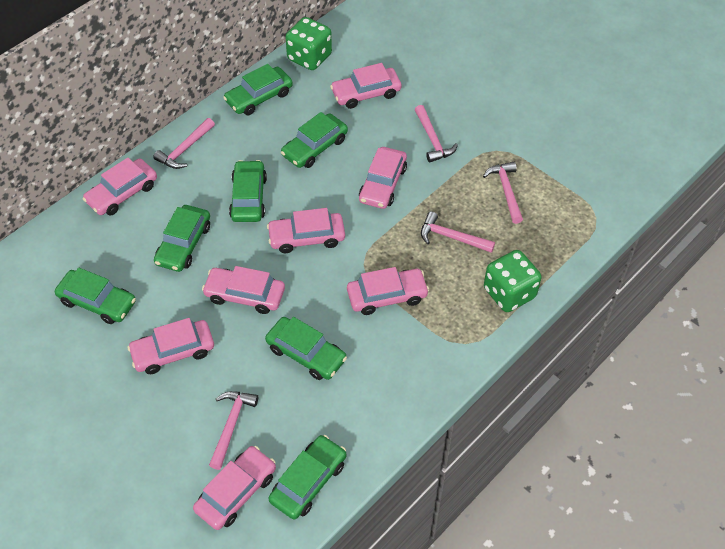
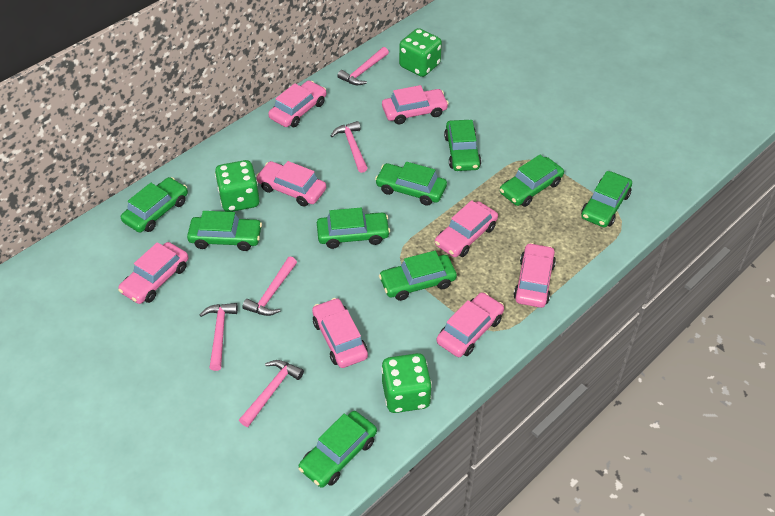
green car: [55,268,136,324] [154,205,210,272] [223,64,293,115] [229,160,267,222] [265,317,347,380] [268,435,346,520] [281,112,348,168] = 7 -> [121,177,188,233] [187,211,262,251] [298,411,377,488] [317,208,390,249] [375,162,447,206] [379,251,457,301] [444,120,481,171] [500,155,564,207] [581,171,632,227] = 9
green dice: [286,17,332,70] [484,250,542,312] = 2 -> [215,160,260,212] [381,353,432,413] [399,28,442,77] = 3

